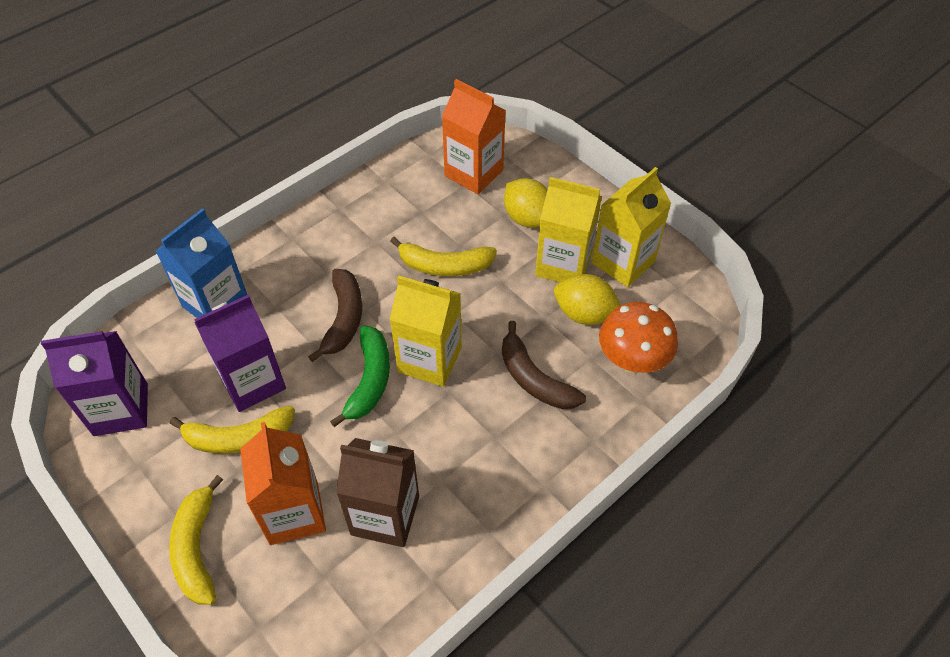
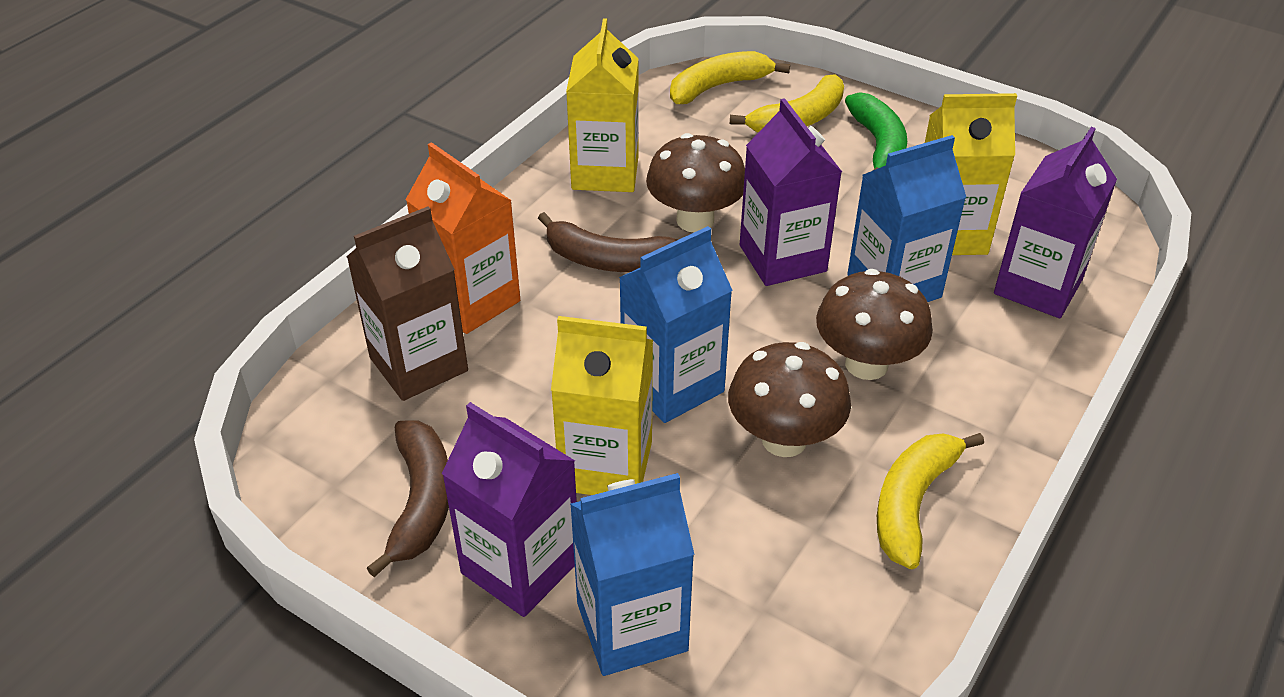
blue carton: [156,208,247,318] = 1 -> [570,473,694,676] [619,226,733,423] [847,135,966,302] = 3
brown mushroom: none = 0 -> [646,133,745,232] [728,342,851,457] [816,269,933,380] = 3
orange carton: [240,422,326,545] [442,79,506,194] = 2 -> [406,142,520,334] = 1
orange mushroom: [599,302,678,373] = 1 -> none = 0
purple carton: [41,331,148,436] [194,295,286,412] = 2 -> [442,402,577,617] [740,98,842,286] [994,127,1117,318] = 3
yellow lemon: [504,178,548,228] [554,274,620,325] = 2 -> none = 0

